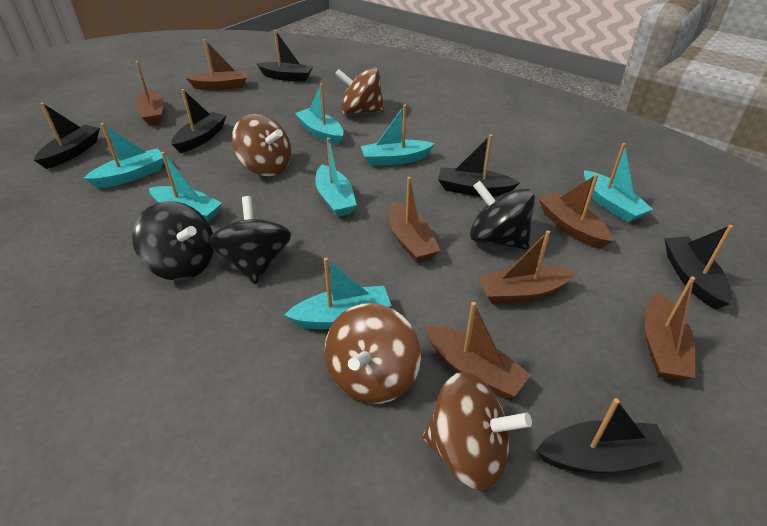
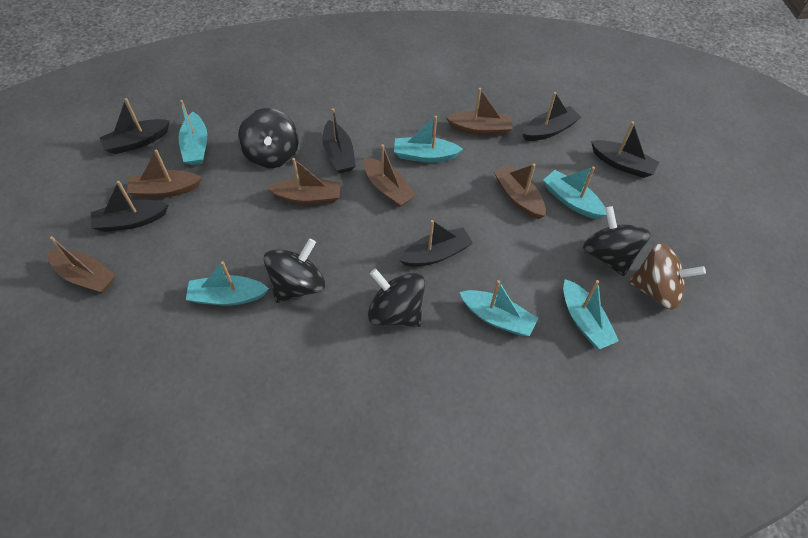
black spinning top: [132,201,214,281] [208,196,291,285] [470,181,535,249] = 3 -> [238,108,299,168] [264,239,325,303] [368,268,425,327] [583,206,651,276] = 4
brown boat: [135,61,164,126] [186,39,247,90] [389,177,440,263] [426,302,531,398] [478,230,576,304] [539,174,613,249] [644,276,695,380] = 7 -> [47,236,116,293] [127,149,202,198] [268,158,341,205] [364,144,416,207] [446,88,512,135] [493,164,546,219] = 6
brown spinning top: [232,114,291,176] [324,303,421,404] [335,68,384,115] [422,372,532,491] = 4 -> [628,243,706,310] = 1
turquoise boat: [84,123,164,188] [149,152,222,222] [285,258,392,329] [295,83,344,145] [315,138,357,217] [361,105,434,166] [584,143,653,223] = 7 -> [178,100,207,165] [186,261,269,306] [394,116,463,162] [459,280,538,336] [543,166,607,219] [563,279,619,349] = 6

